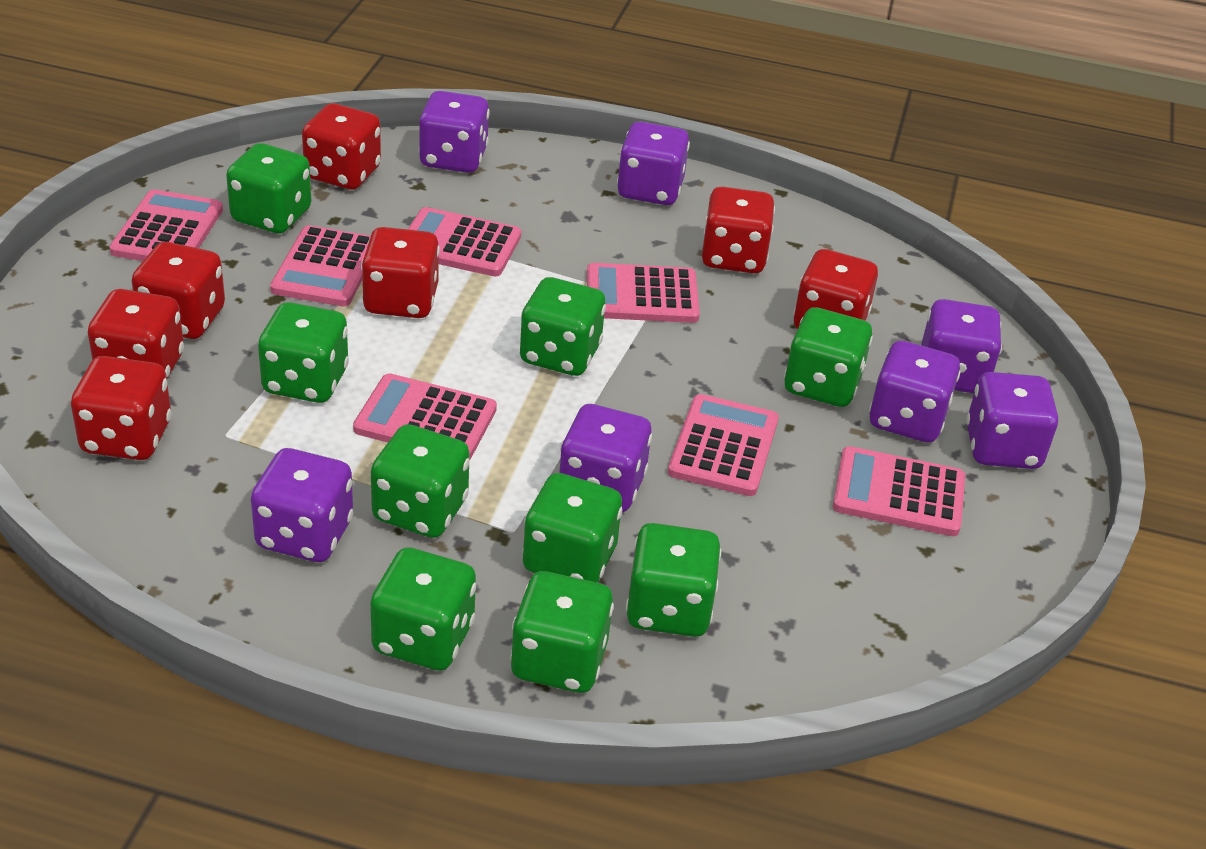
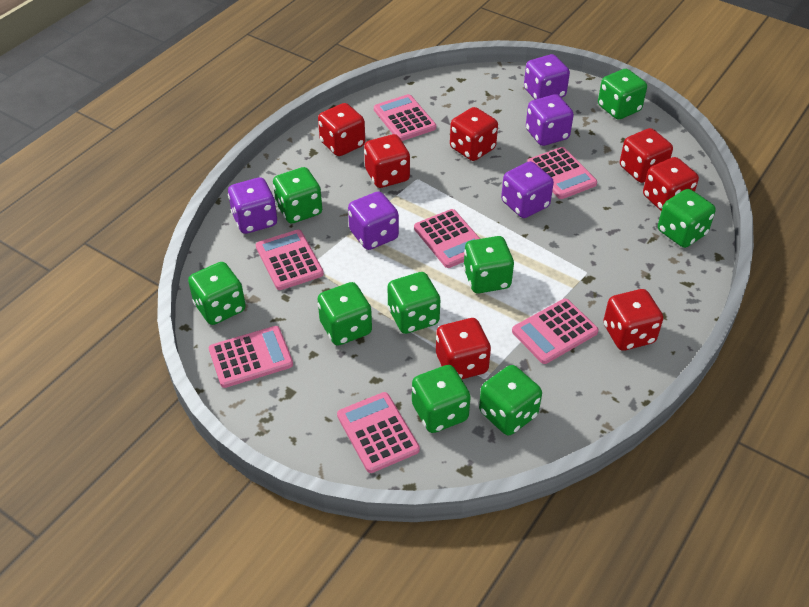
purple dice: [251,448,353,562] [419,91,490,173] [559,404,652,512] [617,121,690,205] [869,341,960,443] [921,299,1002,393] [966,372,1058,469] = 7 -> [228,177,277,234] [348,192,399,250] [501,161,554,218] [524,54,570,100] [526,94,574,146] = 5

